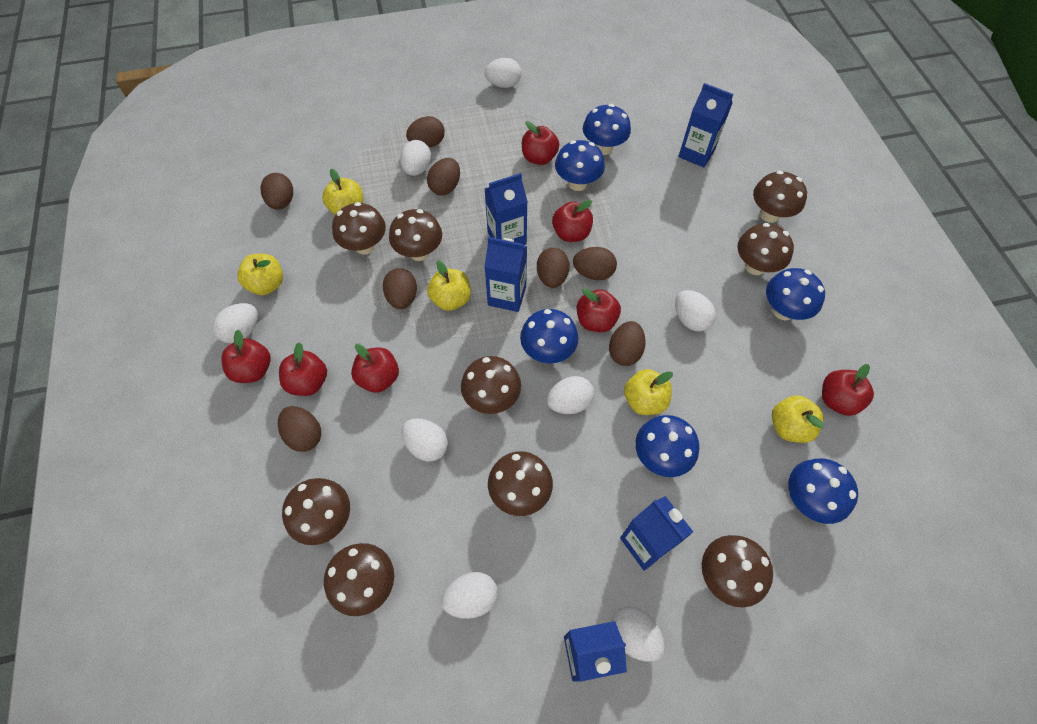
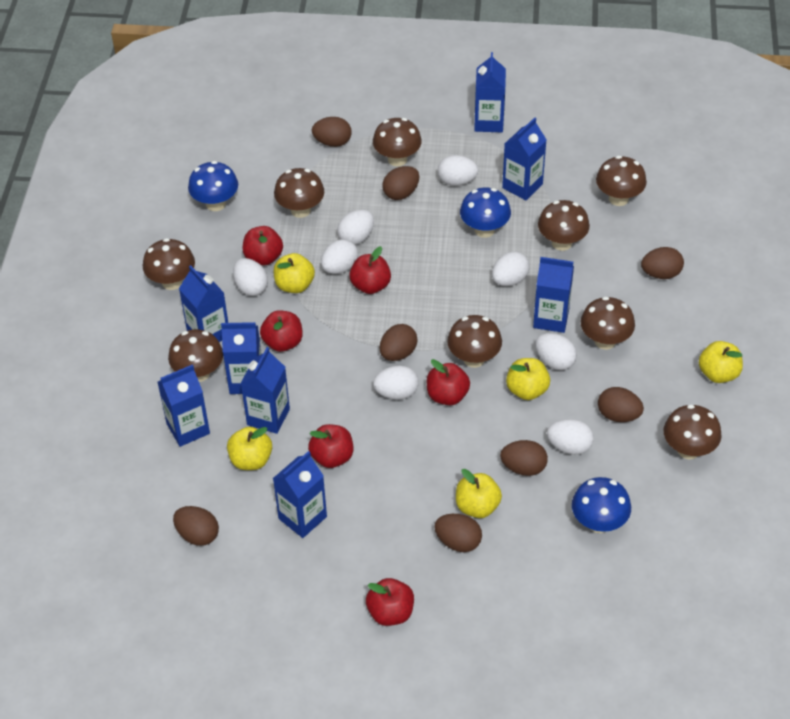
blue carton: [484,237,527,312] [485,173,528,245] [564,621,627,682] [620,496,693,571] [678,83,733,168] = 5 -> [158,364,210,447] [179,265,228,342] [221,322,262,394] [241,347,290,434] [273,451,327,538] [474,52,506,132] [502,117,547,200] [533,257,574,333] = 8
blue mushroom: [520,309,578,363] [555,140,605,191] [583,104,631,155] [635,415,699,477] [766,268,825,320] [788,458,858,524] = 6 -> [188,161,238,211] [460,187,511,238] [572,477,631,533] = 3
red apple: [221,330,271,383] [279,342,327,396] [351,344,399,393] [522,121,559,165] [552,200,593,242] [577,288,621,332] [822,364,874,416] = 7 -> [243,226,283,265] [260,310,303,352] [308,424,353,468] [349,246,391,294] [366,578,414,626] [427,359,470,405] = 6

